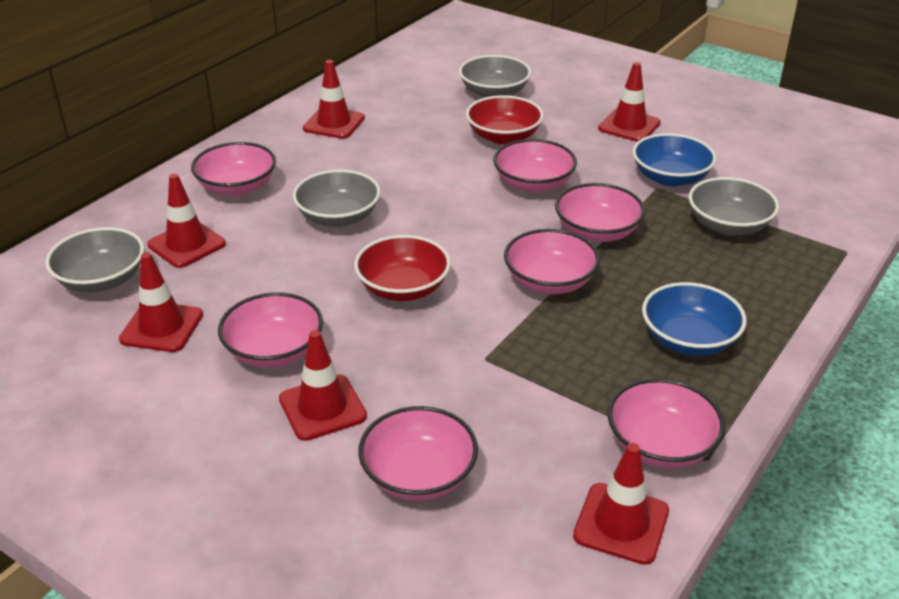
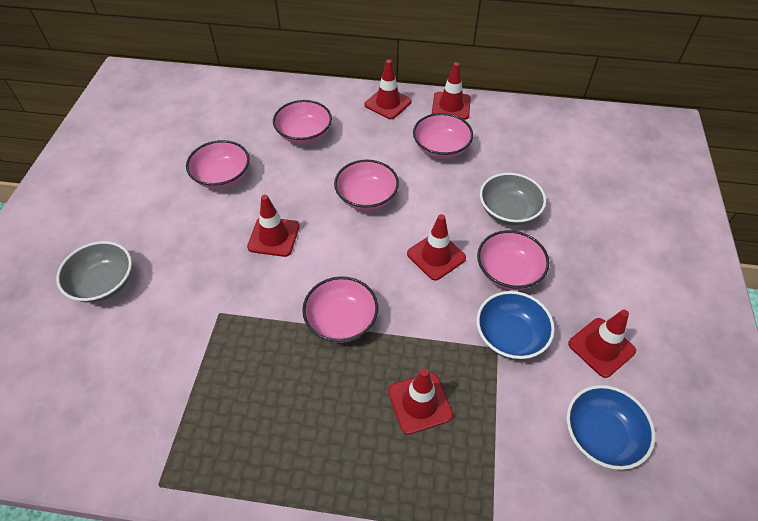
grey bowl: [45,227,144,292] [293,169,381,227] [459,55,531,98] [689,177,779,235] = 4 -> [56,241,132,303] [480,173,546,225] = 2
pink bowl: [191,142,276,196] [218,292,323,368] [358,406,478,501] [493,139,577,193] [504,229,600,294] [555,183,645,242] [607,378,725,468] = 7 -> [186,140,250,189] [273,100,332,144] [302,276,378,343] [334,160,399,211] [413,113,473,159] [477,230,549,290] = 6
red bowl: [354,235,451,301] [466,95,544,145] = 2 -> none = 0

